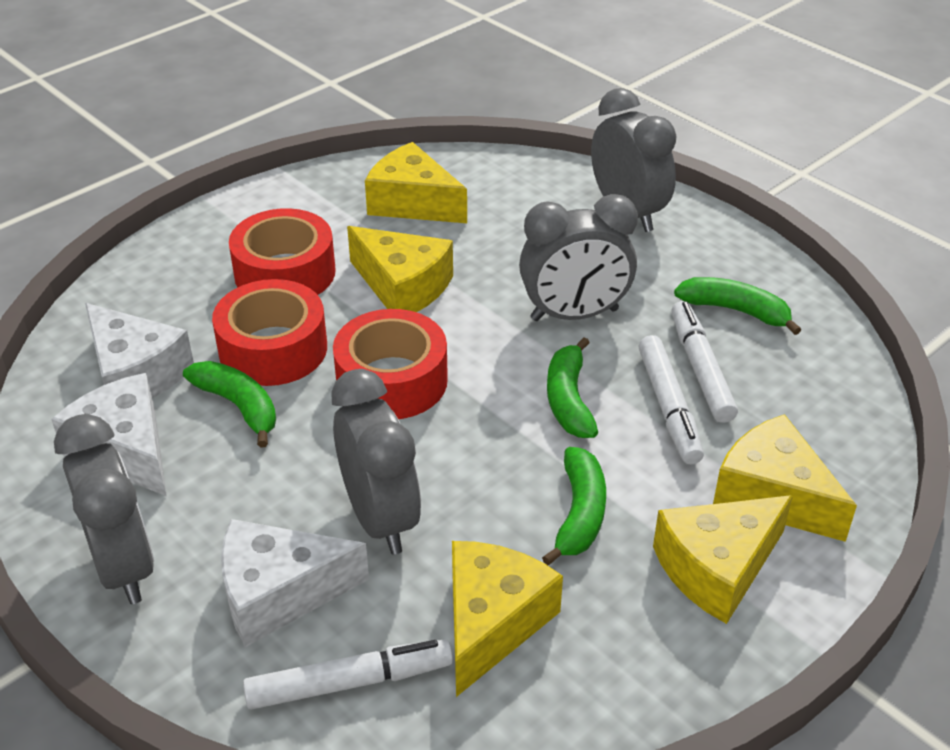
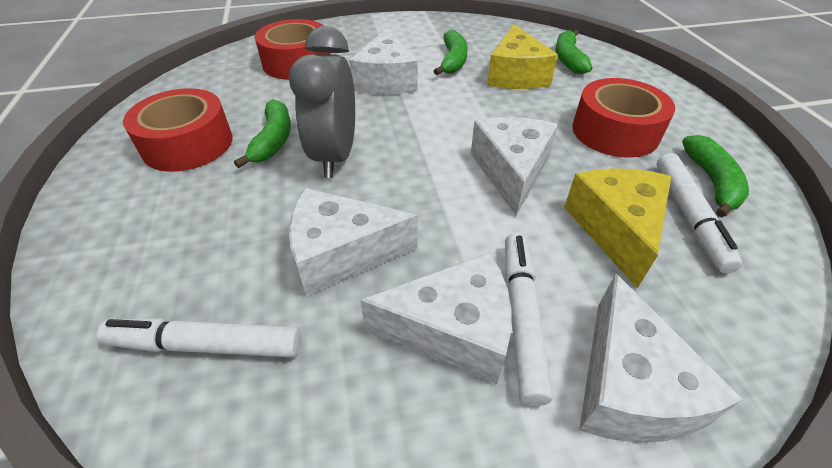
grey clock: [54,414,154,604] [331,369,421,554] [519,194,638,321] [591,88,676,232] = 4 -> [289,26,355,178] = 1
white cheese: [51,373,167,496] [85,303,194,398] [221,519,369,647] = 3 -> [289,188,418,296] [349,28,418,95] [360,252,512,385] [471,117,558,216] [579,274,743,443] = 5
yellow cheese: [347,226,453,312] [365,142,467,223] [452,541,563,697] [653,495,793,624] [713,414,857,542] = 5 -> [487,24,558,89] [564,168,671,288] = 2

